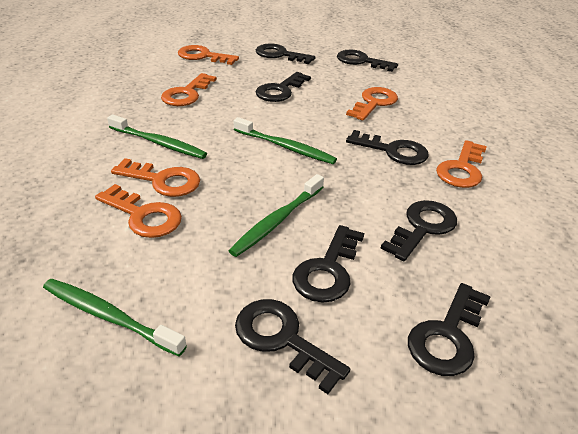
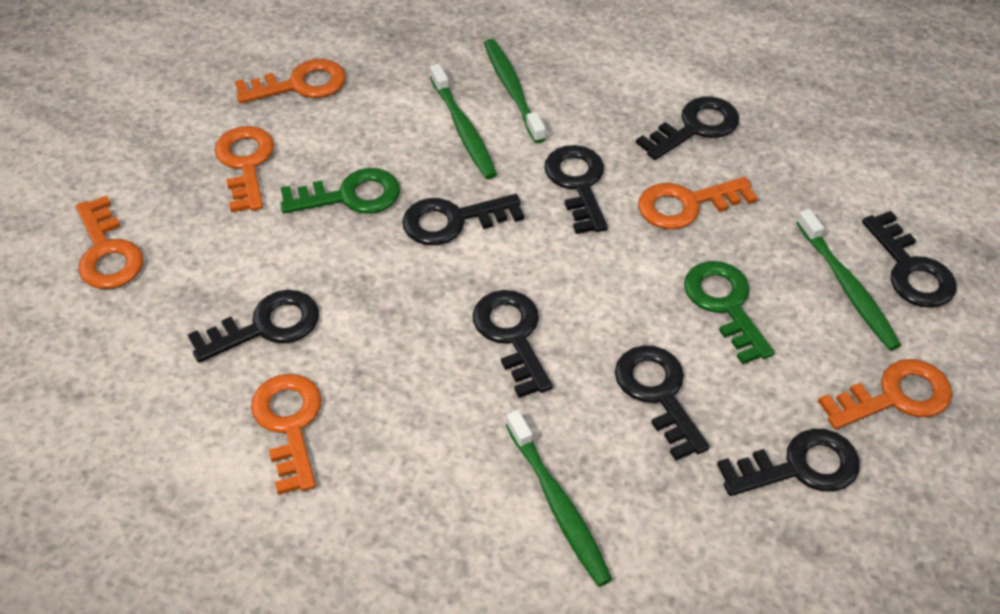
green key: none = 0 -> [280,168,400,214] [684,261,775,365] = 2

